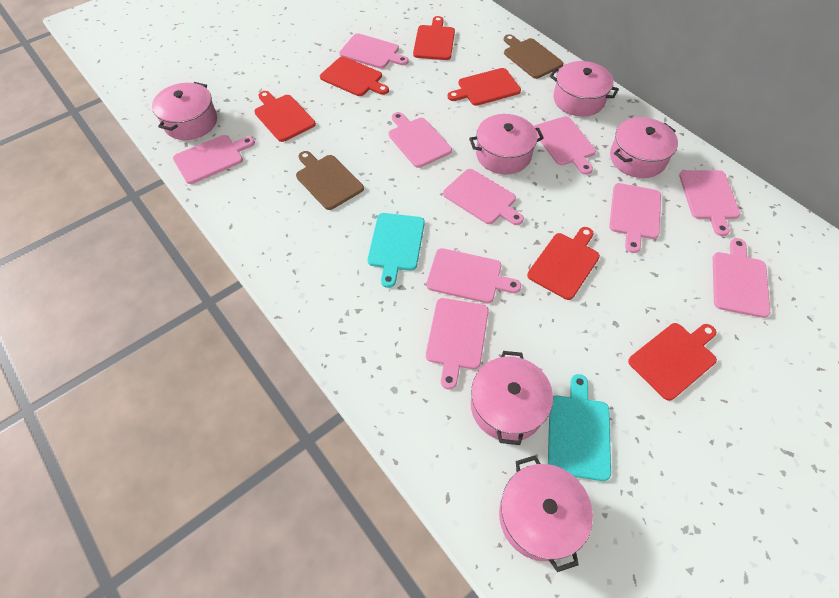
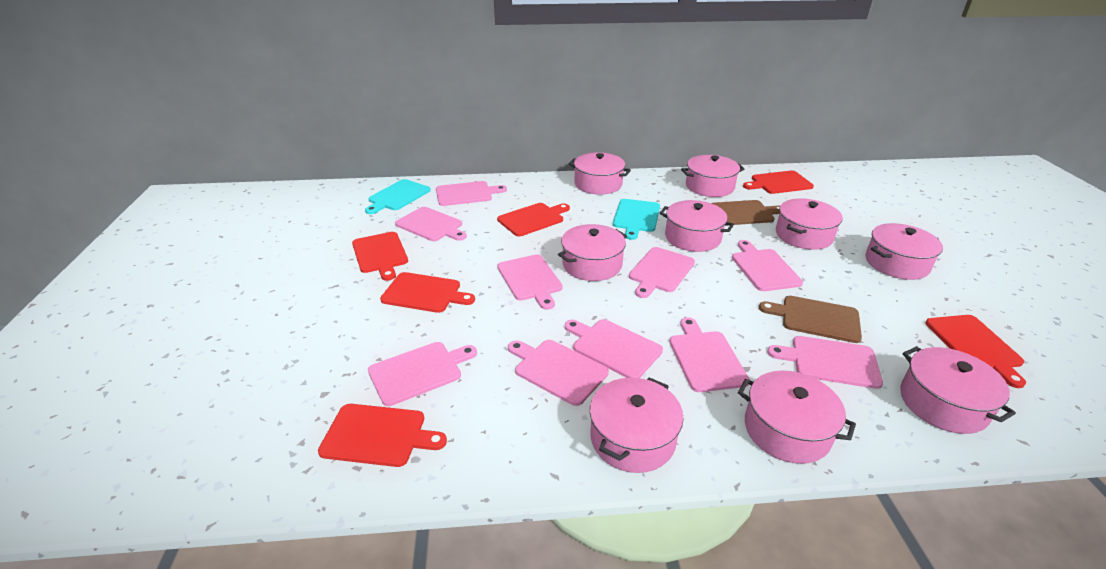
pink pot: [152,82,217,140] [469,114,544,174] [471,351,553,445] [499,455,593,572] [550,61,619,117] [610,117,678,178] = 6 -> [558,224,627,281] [569,152,631,195] [590,377,684,473] [660,200,734,252] [681,155,744,197] [738,370,856,464] [776,198,843,250] [866,223,943,280] [900,346,1016,434] = 9

